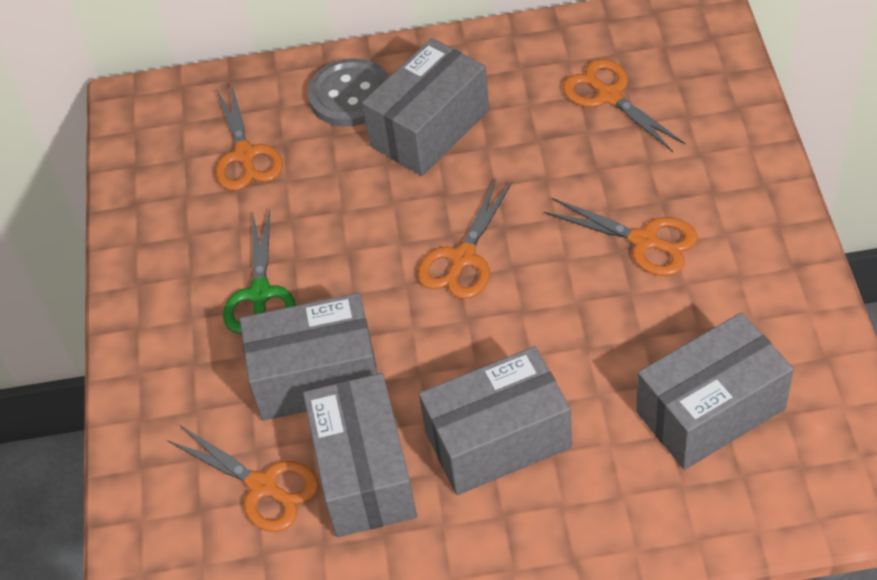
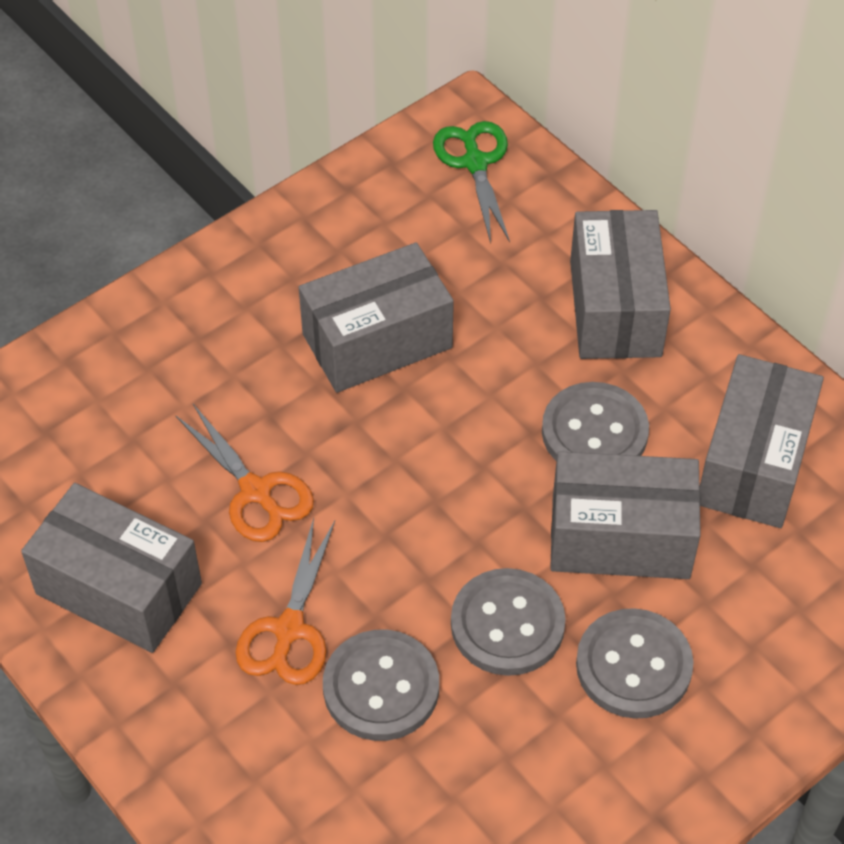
grey button: [308,58,389,127] = 1 -> [323,630,439,741] [451,568,566,676] [542,382,649,461] [576,608,693,719] = 4
orange scissors: [167,425,319,532] [215,85,283,191] [418,178,512,299] [544,198,698,276] [563,59,686,152] = 5 -> [175,404,314,542] [235,518,335,685] = 2

